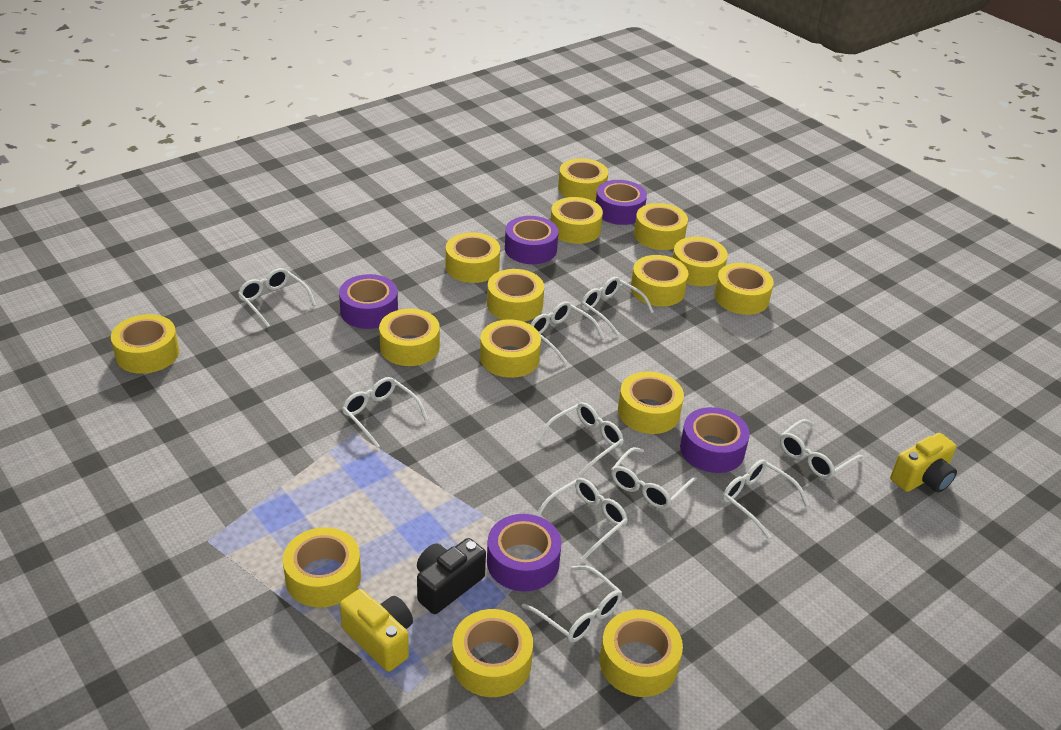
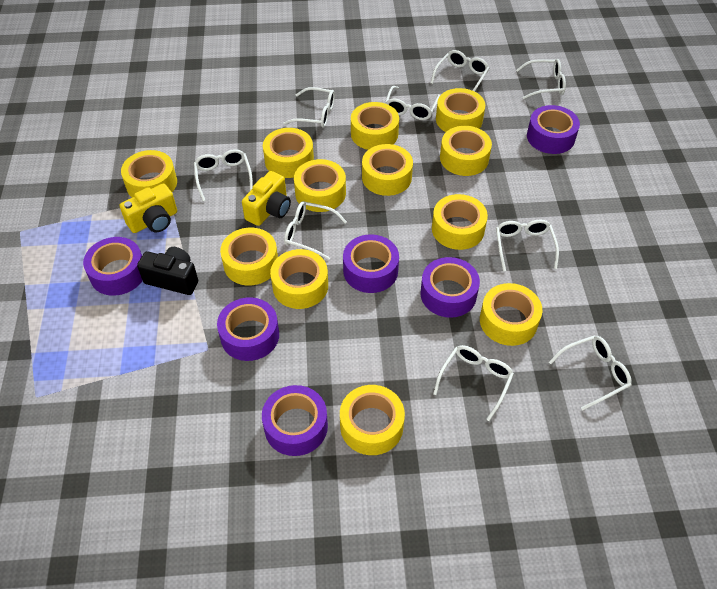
purple tape: [339,274,398,329] [487,514,562,591] [505,216,558,264] [596,180,647,225] [680,407,750,473] = 5 -> [83,237,143,296] [217,297,279,361] [262,385,328,456] [343,234,399,293] [420,257,480,318] [527,105,580,154] = 6
white glasses: [238,268,316,327] [342,377,428,448] [522,565,622,643] [530,301,604,363] [536,478,628,561] [537,402,624,475] [581,277,654,335] [611,447,697,509] [722,459,809,539] [780,419,863,479] = 10 -> [194,149,253,201] [283,87,335,127] [284,201,347,260] [385,86,440,120] [431,50,489,91] [433,345,514,421] [496,220,559,271] [516,59,566,99] [549,335,632,411] = 9
yellow tape: [111,314,179,374] [283,527,361,608] [379,309,440,366] [446,232,500,283] [452,609,533,697] [480,319,541,378] [487,269,544,322] [551,197,603,244] [558,158,608,201] [600,609,683,697] [618,371,684,434] [631,255,688,307] [634,203,688,250] [673,237,728,286] [714,263,774,315] = 15 -> [121,150,177,198] [220,228,278,286] [263,128,314,178] [270,249,328,309] [294,159,346,212] [340,385,405,455] [351,102,399,150] [362,144,413,196] [432,194,488,250] [436,88,485,132] [440,126,492,176] [480,283,542,346] = 12

